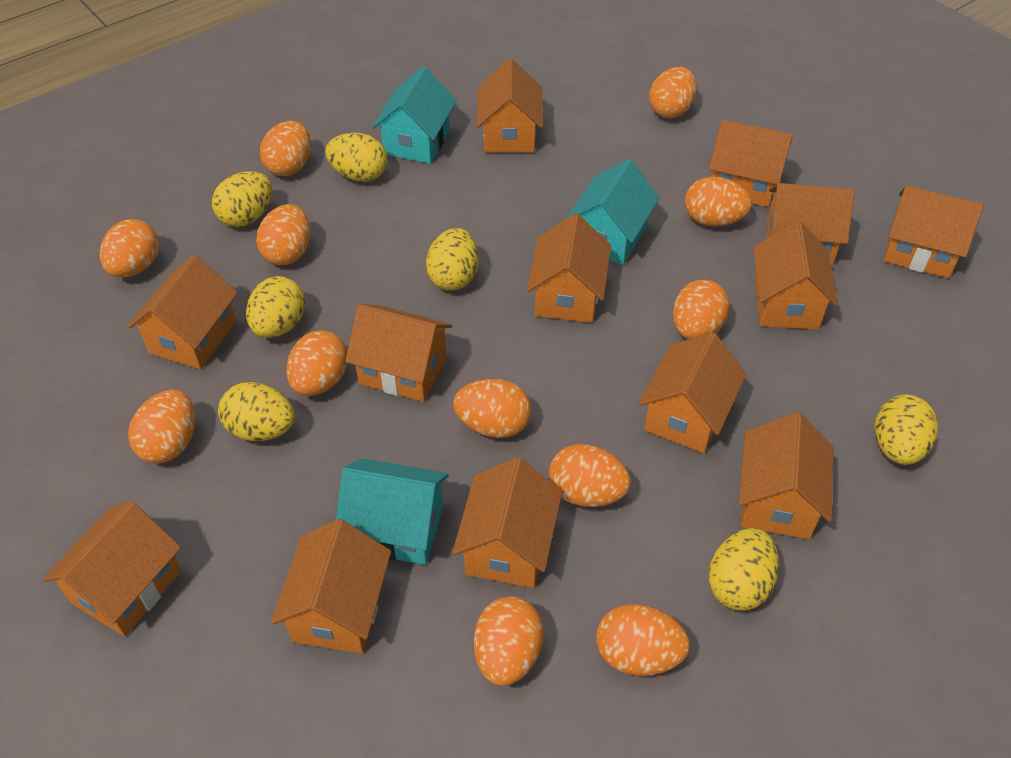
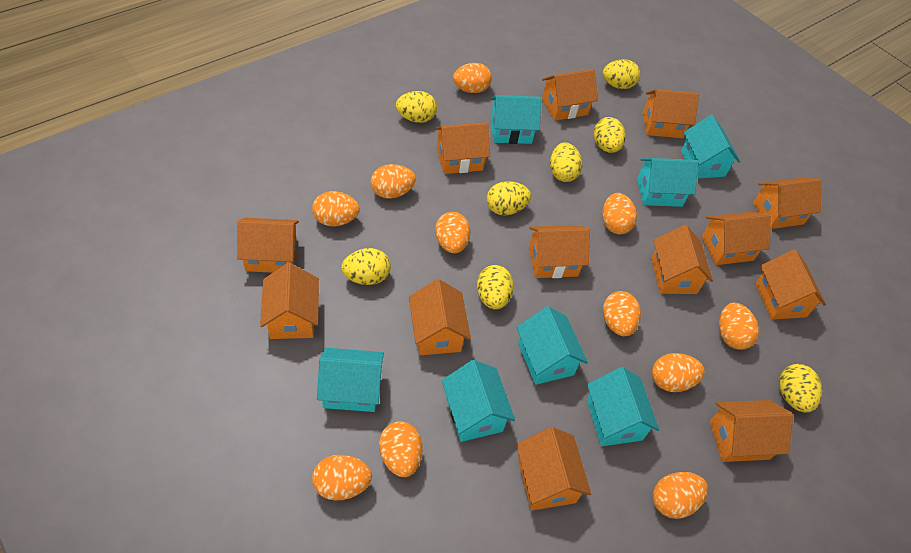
orange egg: [100,219,159,277] [128,390,195,464] [256,204,310,265] [260,121,311,176] [286,330,348,396] [453,379,531,438] [474,596,544,686] [549,444,631,507] [597,604,690,676] [649,67,697,119] [673,279,730,340] [685,177,752,227] = 12 -> [312,191,360,226] [312,455,372,501] [371,164,416,199] [379,421,422,477] [435,212,470,253] [453,63,492,93] [602,193,637,235] [603,291,641,336] [652,353,705,392] [653,472,708,519] [719,302,759,350] = 11
turquoise house: [336,458,449,565] [372,66,457,164] [567,159,660,265] = 3 -> [317,348,384,412] [442,360,515,442] [491,95,541,144] [516,306,588,385] [587,367,659,446] [637,158,698,207] [681,115,740,179] = 7
yellow egg: [212,171,272,227] [218,382,295,441] [246,276,305,338] [325,133,388,182] [426,228,479,291] [708,528,779,611] [874,395,938,465] = 7 -> [341,248,391,285] [396,91,437,123] [477,265,514,310] [487,181,531,215] [550,142,582,182] [593,117,626,153] [603,59,640,89] [779,364,822,413] = 8

